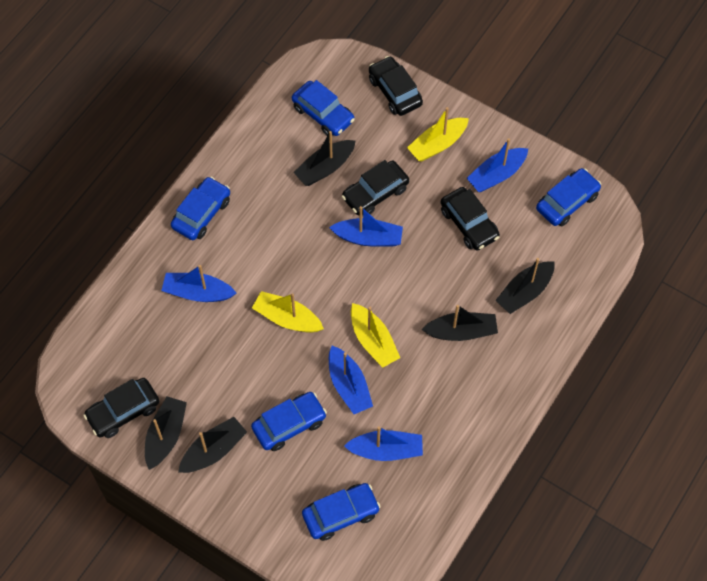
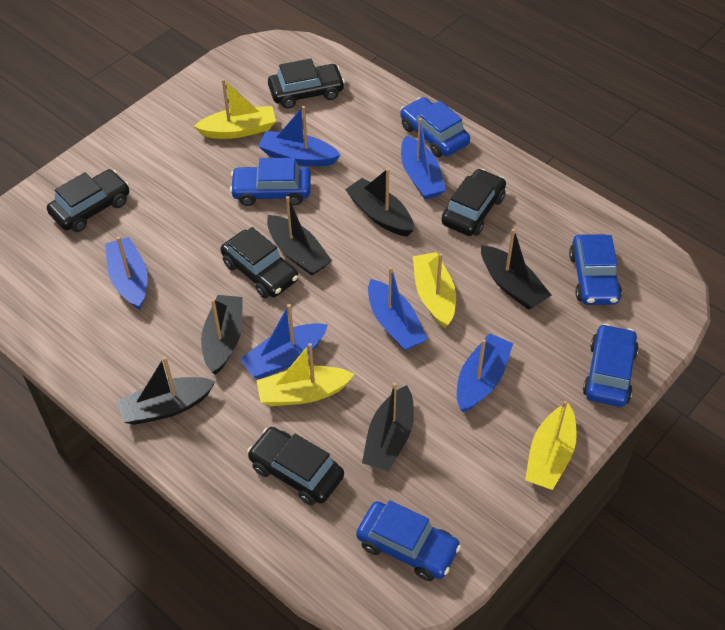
black boat: [145,397,187,470] [178,417,247,473] [293,131,356,186] [421,305,498,341] [495,258,555,314] = 5 -> [117,356,216,425] [201,295,243,374] [267,196,332,276] [345,168,414,236] [362,382,414,471] [481,229,551,310] = 6
black car: [83,378,159,438] [342,160,409,216] [369,56,423,116] [441,187,500,251] = 4 -> [47,169,129,232] [221,227,298,298] [247,427,344,505] [268,59,345,108] [442,169,506,236] = 5
blue boat: [161,265,236,302] [329,206,403,246] [329,346,373,414] [344,426,423,461] [466,138,528,192] = 5 -> [105,236,147,310] [240,304,328,379] [258,106,341,166] [368,267,427,351] [401,118,446,199] [457,333,513,412] = 6
yellow boat: [252,291,324,333] [351,303,400,368] [407,107,469,162] = 3 -> [194,79,276,139] [256,343,355,406] [413,252,456,328] [525,401,577,490] = 4

